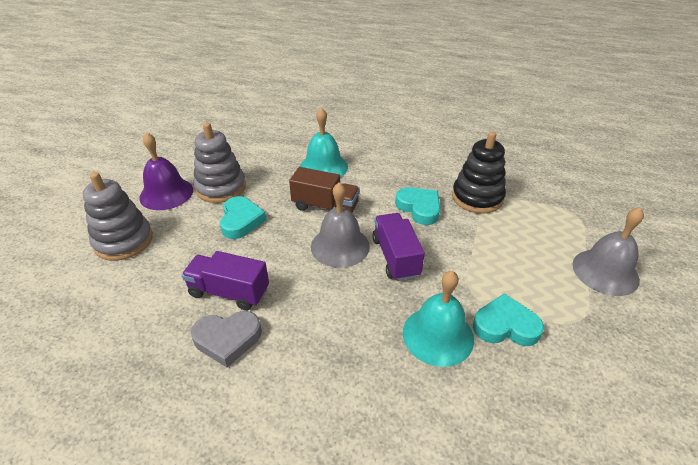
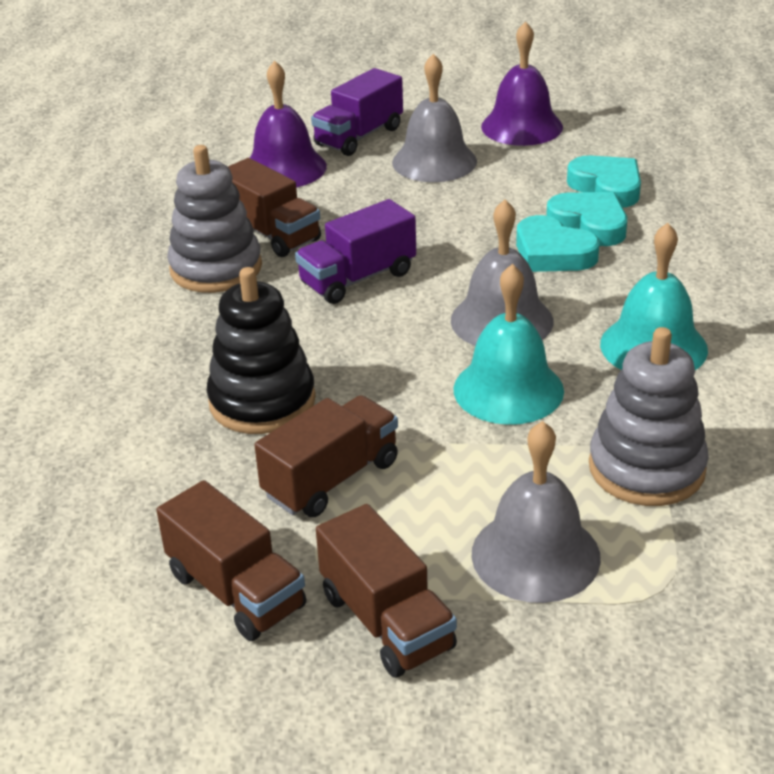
brown truck: [289,167,360,213] = 1 -> [156,480,306,641] [228,158,321,257] [254,395,398,517] [316,504,457,678] = 4
grey bell: [311,182,370,268] [572,207,644,296] = 2 -> [392,54,477,182] [451,200,553,346] [472,421,601,603] = 3
grey heart: [191,311,262,368] = 1 -> none = 0
purple bell: [139,132,193,210] = 1 -> [250,61,327,187] [481,21,563,146] = 2

